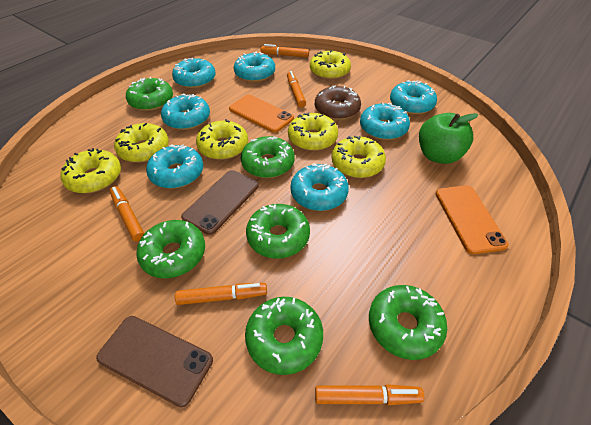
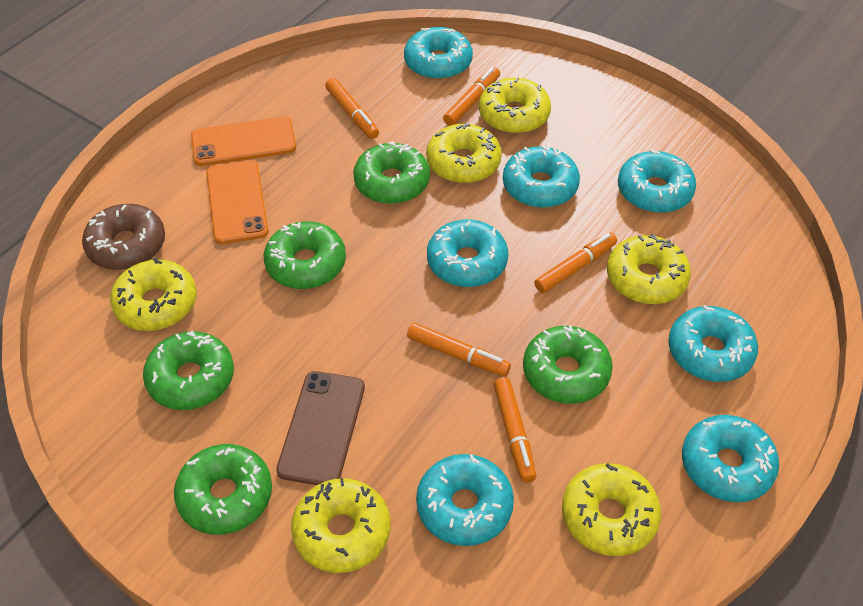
brown phone: [96,316,213,407] [181,170,259,235] = 2 -> [276,371,365,485] = 1
green apple: [419,113,478,164] = 1 -> none = 0
green donut: [126,77,173,111] [136,220,205,278] [241,136,295,178] [245,297,323,375] [246,204,310,259] [369,285,447,360] = 6 -> [143,330,234,410] [174,444,272,535] [264,221,346,289] [353,141,430,204] [523,325,613,404] = 5

